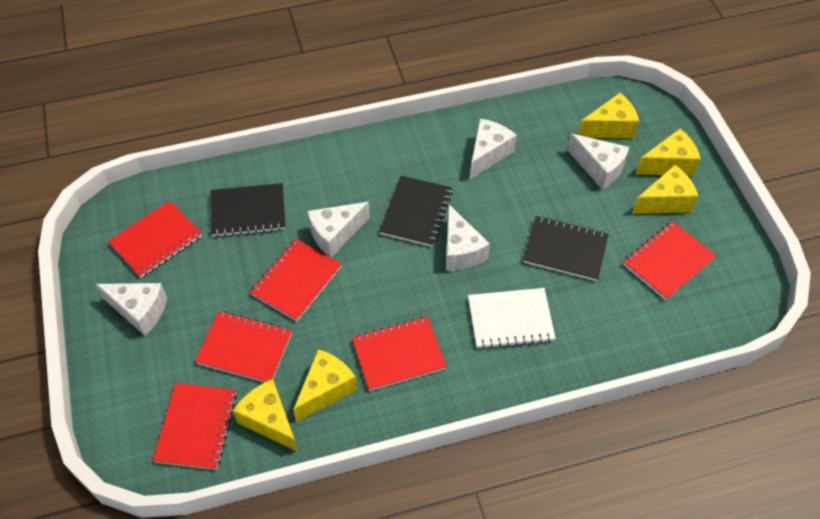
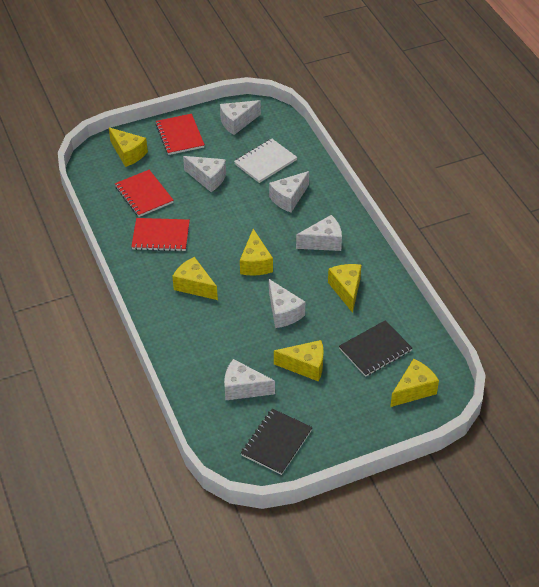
black notebook: [211,183,285,237] [379,176,453,247] [523,216,609,281] = 3 -> [241,409,313,475] [339,321,412,377] = 2
red notebook: [108,201,202,278] [153,383,237,470] [195,311,292,382] [250,239,342,321] [352,316,447,391] [623,221,716,300] = 6 -> [115,170,174,217] [131,218,190,252] [156,114,205,155] = 3
white cheese: [96,283,167,336] [307,202,370,257] [446,205,490,271] [470,119,517,179] [568,134,629,190] = 5 -> [183,156,226,192] [220,100,261,135] [224,359,275,400] [269,171,309,213] [269,279,305,328] [296,215,342,251] = 6
yellow cheese: [233,379,298,452] [293,349,357,422] [578,93,639,138] [632,165,698,214] [636,129,701,176] = 5 -> [109,127,148,167] [172,257,218,300] [240,229,273,276] [274,340,324,381] [328,264,361,313] [390,359,439,407] = 6

